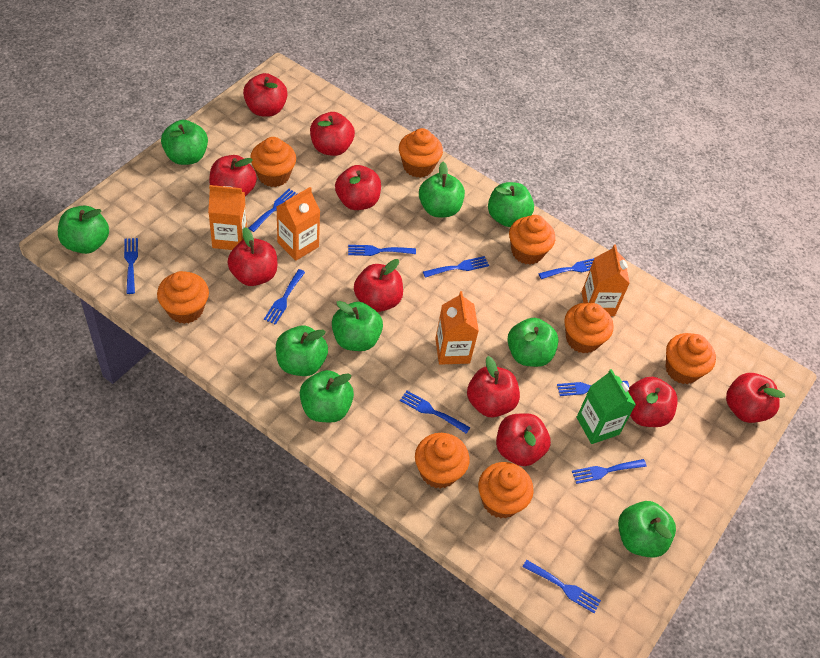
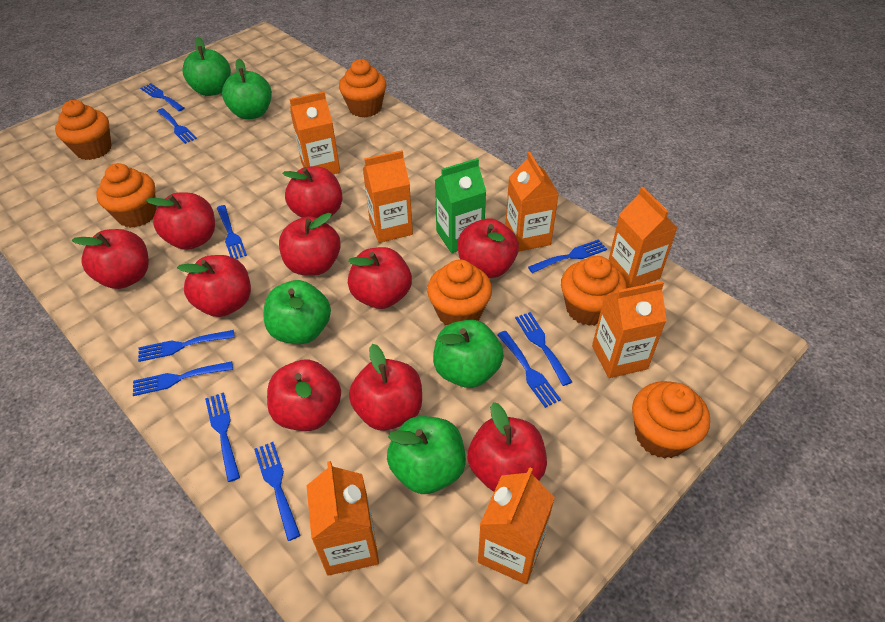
green apple: [58,206,109,254] [161,120,208,165] [276,326,328,376] [300,370,354,422] [332,301,383,351] [419,162,465,217] [488,182,534,227] [507,318,559,367] [618,501,676,558] = 9 -> [182,37,231,96] [222,58,272,120] [264,280,331,344] [387,416,466,494] [433,320,504,388] = 5
orange carton: [208,185,247,250] [277,187,320,261] [435,291,479,365] [582,245,630,316] = 4 -> [290,92,340,174] [306,461,379,576] [363,150,413,243] [478,467,555,584] [505,152,559,252] [592,281,667,378] [609,187,677,288] = 7
orange cupcake: [157,271,209,324] [250,137,296,187] [399,128,443,178] [415,433,470,489] [478,462,534,518] [509,215,555,265] [564,303,614,354] [665,333,716,384] = 8 -> [55,100,112,160] [96,163,156,228] [339,59,387,117] [427,259,492,325] [561,256,626,326] [632,381,710,459] = 6

